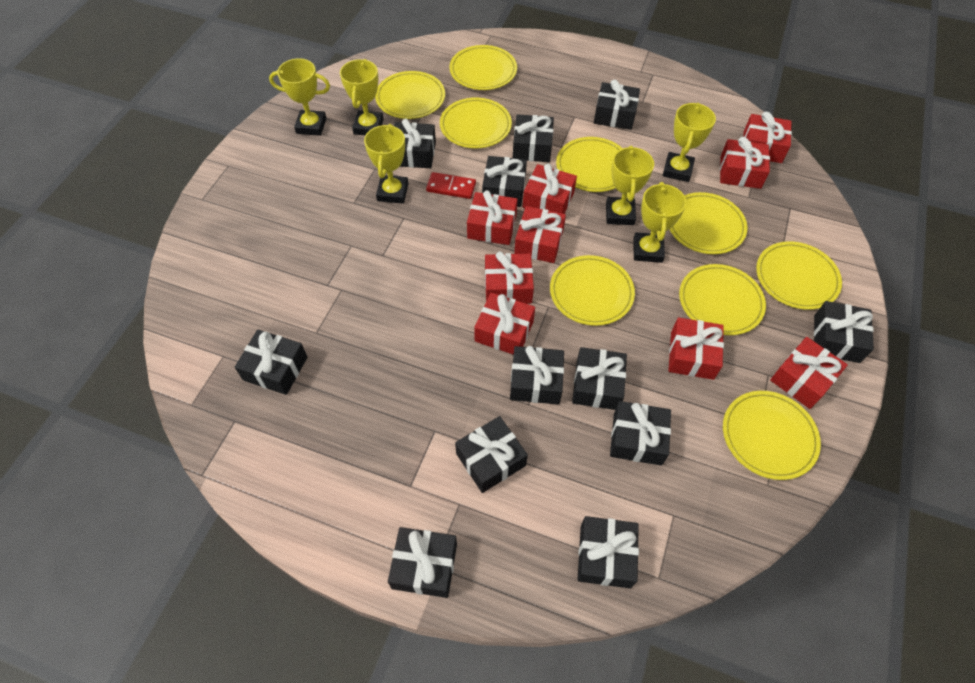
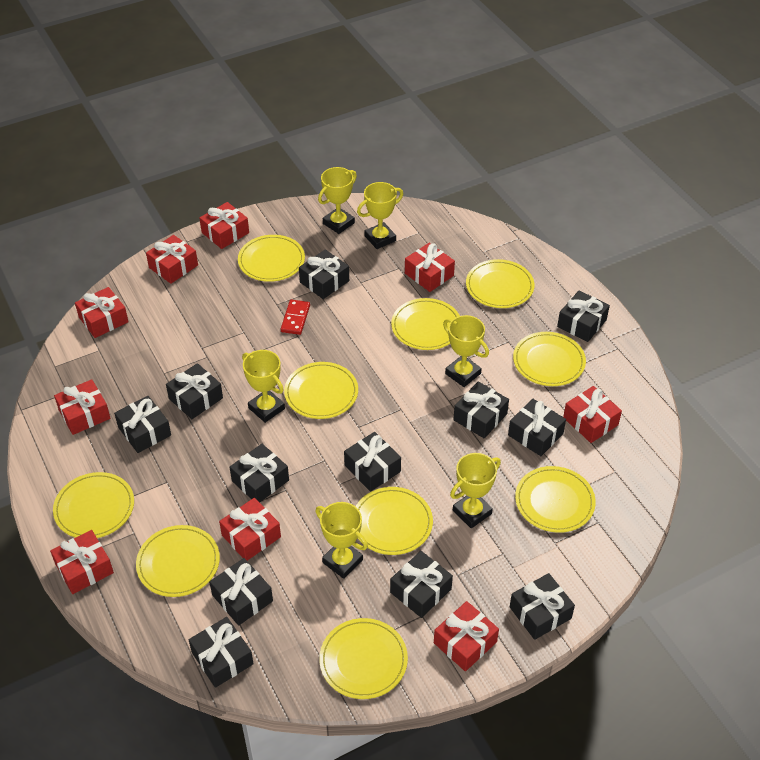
yellow plate: [375,71,445,119] [440,98,512,148] [449,45,517,90] [550,255,635,326] [556,137,623,192] [669,192,747,254] [679,264,766,335] [723,391,821,480] [756,241,842,310] = 9 -> [53,472,134,538] [136,525,220,597] [238,235,305,282] [284,362,358,419] [319,618,408,699] [355,487,433,555] [391,298,460,350] [466,259,534,308] [513,332,586,386] [515,466,596,533] = 10

